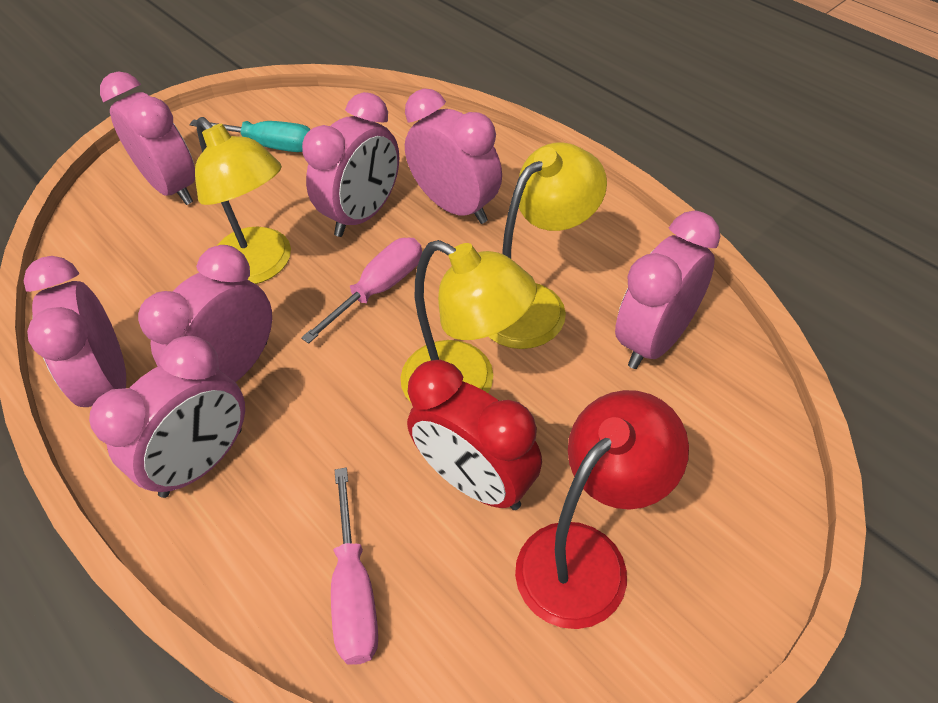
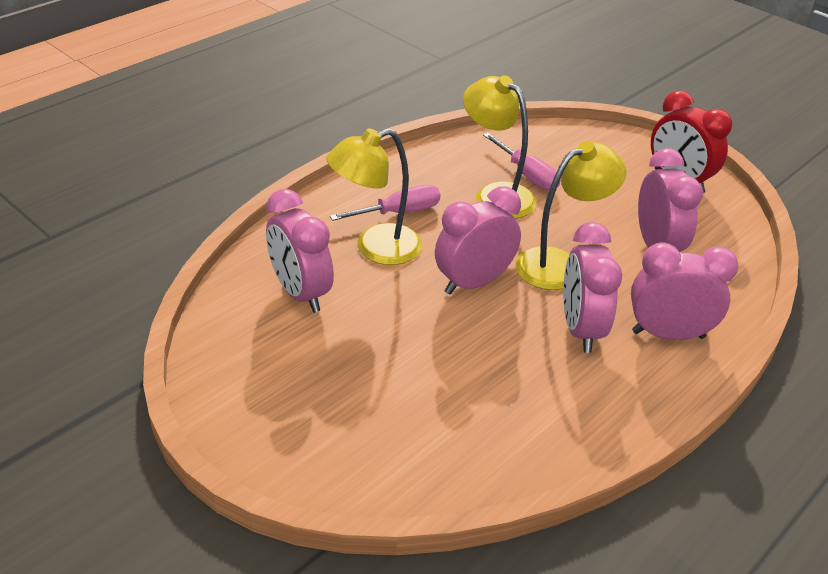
pink clock: [24,256,126,407] [89,336,245,498] [100,71,195,205] [138,245,272,382] [302,92,399,237] [405,88,502,224] [615,211,720,369] = 7 -> [266,189,334,313] [435,186,521,295] [563,222,622,353] [631,242,738,340] [638,148,703,252] = 5
red lamp: [515,390,689,629] = 1 -> none = 0
turquoise screwdriver: [189,119,311,152] = 1 -> none = 0

